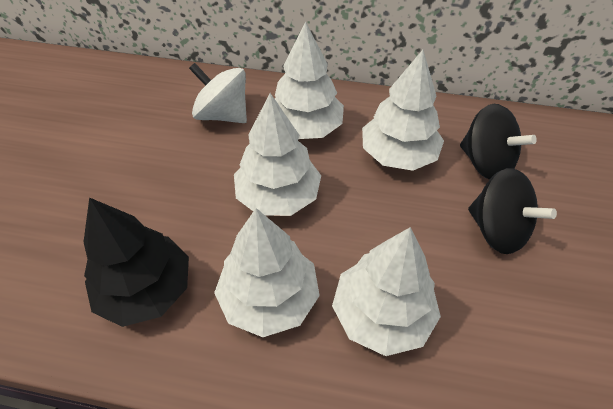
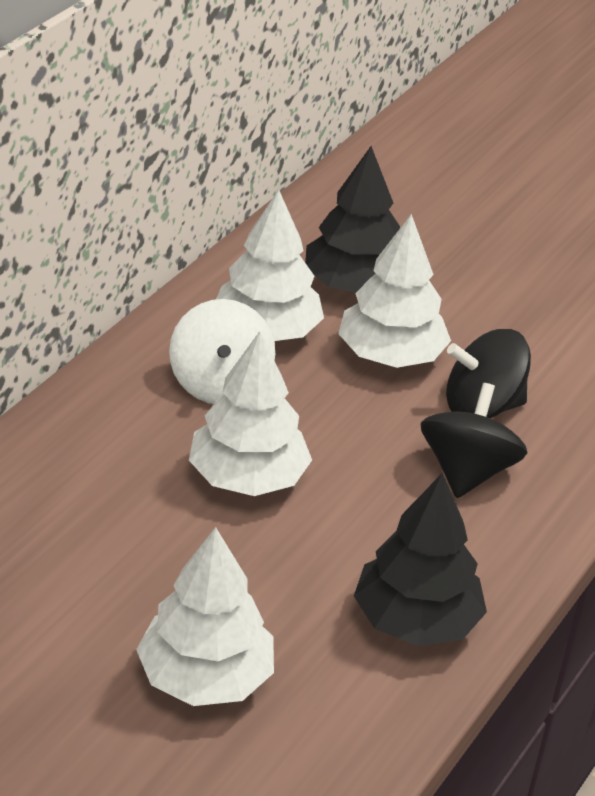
black tree: [84,197,189,327] = 1 -> [305,146,400,292] [354,473,487,646] = 2
white tree: [214,208,320,337] [234,93,321,216] [275,22,344,139] [332,227,441,356] [362,50,444,171] = 5 -> [136,527,274,706] [189,331,312,496] [216,189,324,341] [338,214,451,368] = 4

